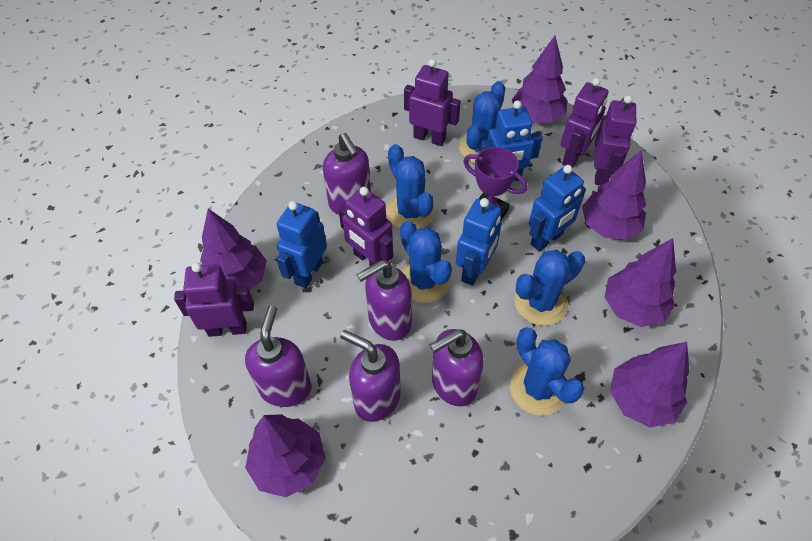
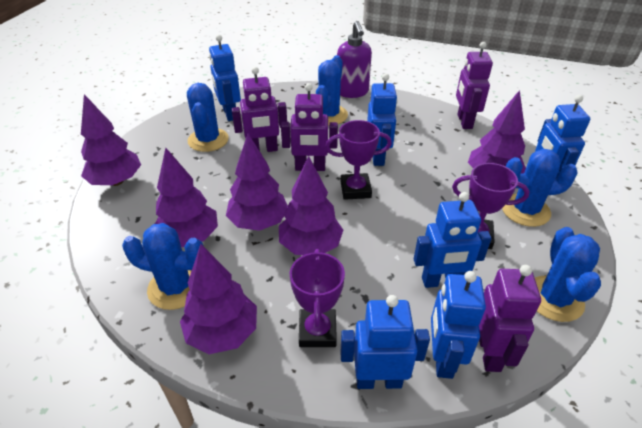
blue robot: [276,201,327,288] [456,198,502,286] [480,100,543,181] [529,165,586,252] = 4 -> [209,35,241,121] [340,295,430,389] [367,73,398,166] [414,192,492,288] [431,271,486,379] [535,95,590,179] = 6
purple robot: [174,262,254,337] [338,187,393,266] [404,59,461,146] [561,78,608,169] [594,95,636,185] = 5 -> [232,67,287,152] [281,83,338,171] [456,42,493,129] [479,265,541,372] = 4
purple soap dispenser: [245,306,311,407] [323,133,371,215] [340,330,401,422] [356,260,412,341] [430,329,484,407] = 5 -> [337,21,372,98] = 1
purple trophy: [463,147,527,221] = 1 -> [290,249,345,347] [325,120,392,200] [452,163,529,249] = 3

